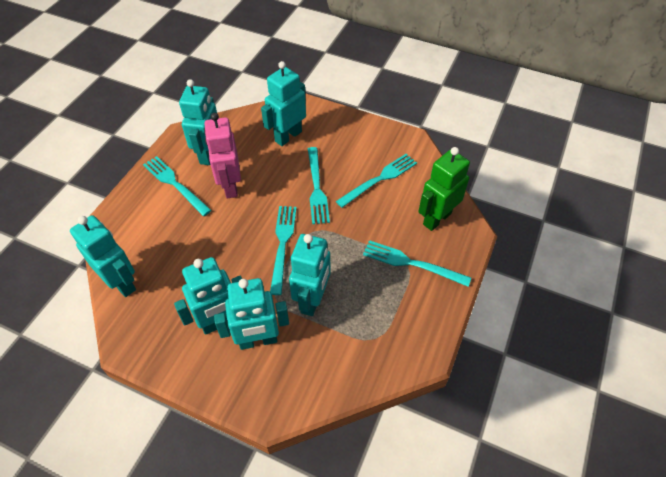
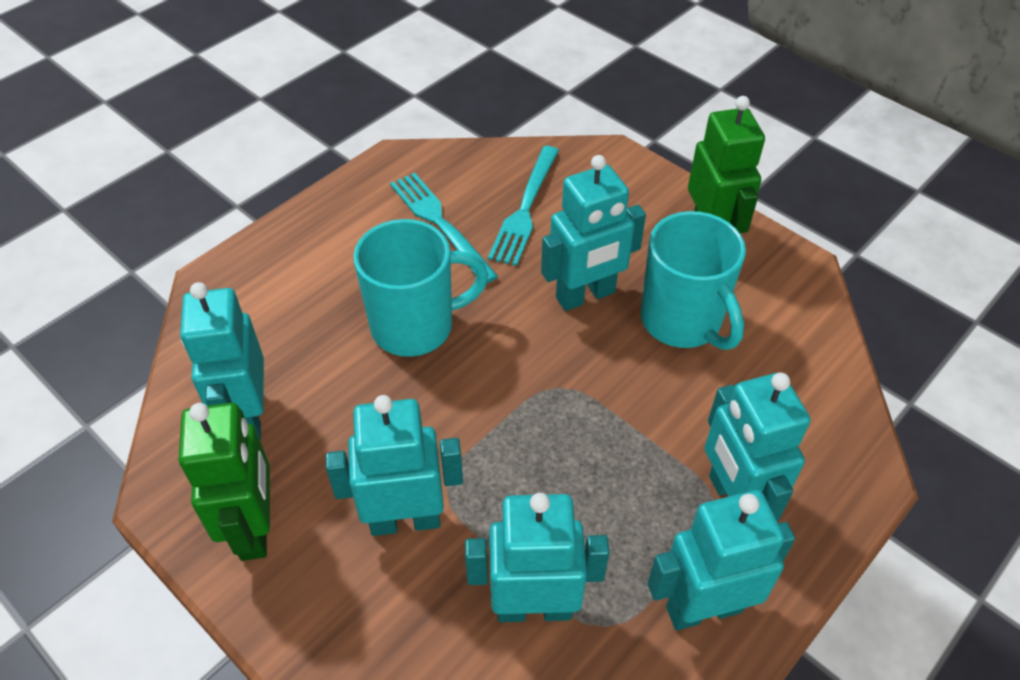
green robot: [418,147,470,231] = 1 -> [179,403,270,561] [688,96,765,233] = 2
pink robot: [204,113,241,198] = 1 -> none = 0
turquoise fork: [143,156,212,216] [270,206,297,295] [308,147,330,224] [336,154,417,208] [363,240,471,287] = 5 -> [390,173,498,283] [488,146,559,266] = 2
turquoise mug: none = 0 -> [353,219,489,357] [641,211,746,350] = 2

